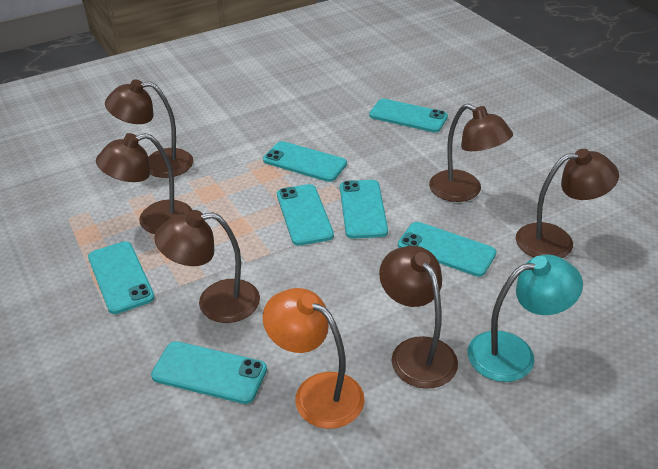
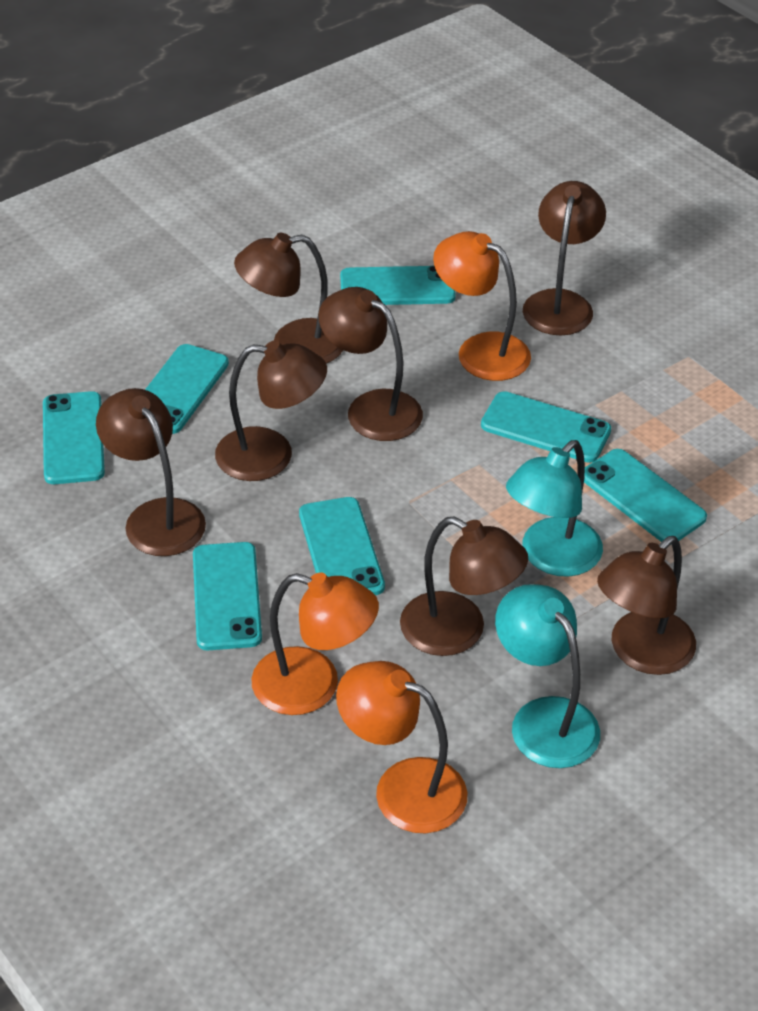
brown lamp: [96,133,192,234] [105,79,193,178] [154,210,260,323] [379,246,458,389] [429,103,513,202] [516,149,619,258] = 6 -> [96,388,206,556] [215,340,327,481] [234,233,343,364] [318,287,423,441] [400,517,528,656] [523,181,606,335] [597,536,696,675] = 7
orange lamp: [263,288,365,429] = 1 -> [251,572,379,715] [336,661,467,833] [433,231,531,381] = 3
turquoise lamp: [468,255,583,382] = 1 -> [495,584,600,768] [506,440,603,577] = 2

